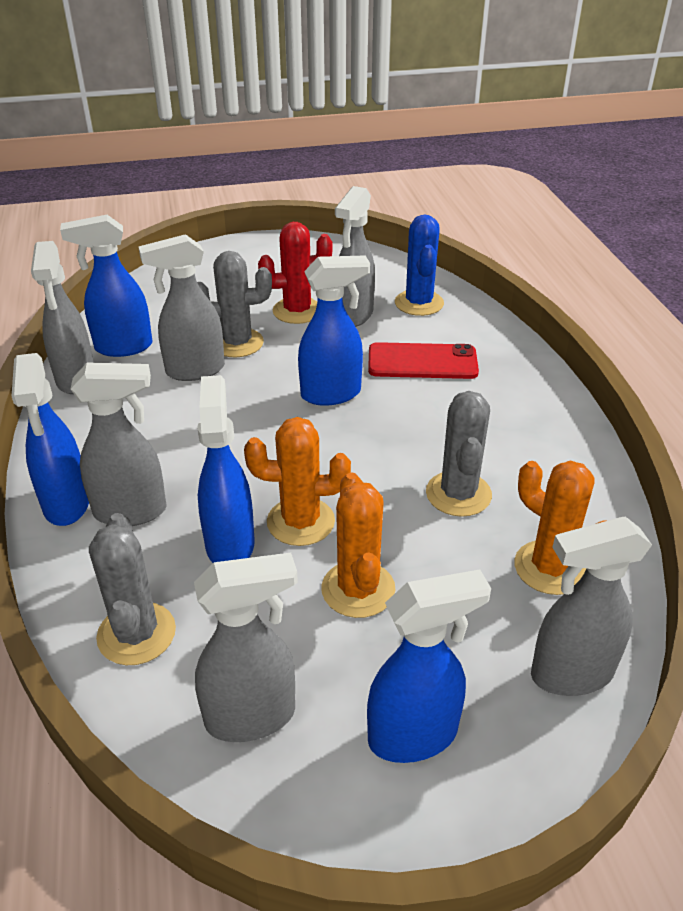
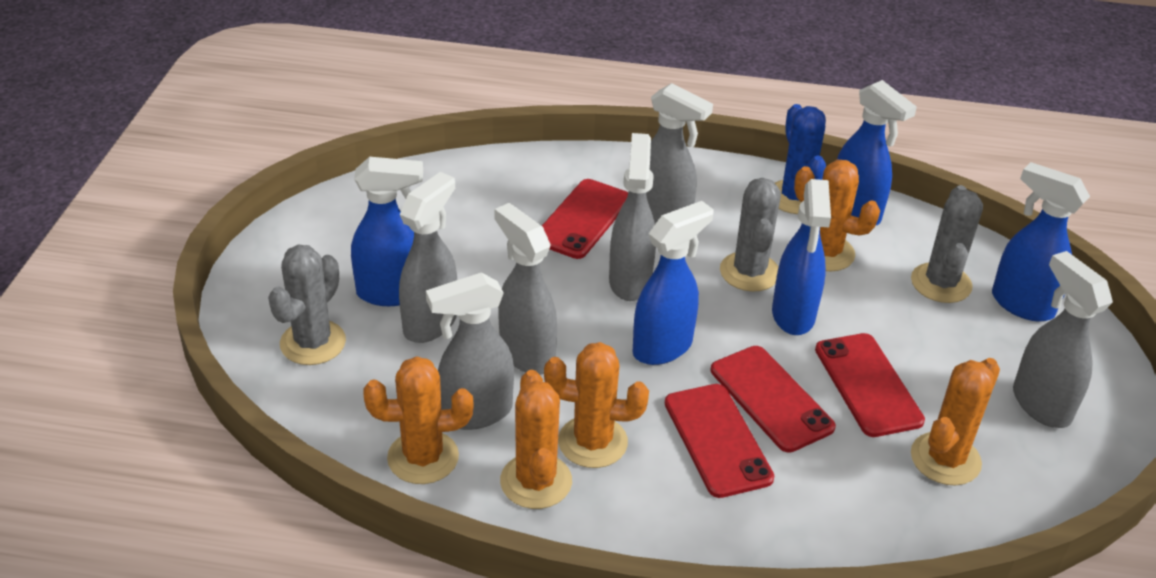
orange cactus: [244,417,351,546] [321,473,396,618] [514,461,606,595] = 3 -> [363,356,473,484] [500,370,572,509] [544,342,649,468] [794,160,880,271] [911,358,1000,486] = 5
red cactus: [258,222,333,324] = 1 -> none = 0
red phone: [368,342,479,379] = 1 -> [542,179,628,259] [665,384,774,498] [711,346,836,453] [815,333,925,437] = 4

